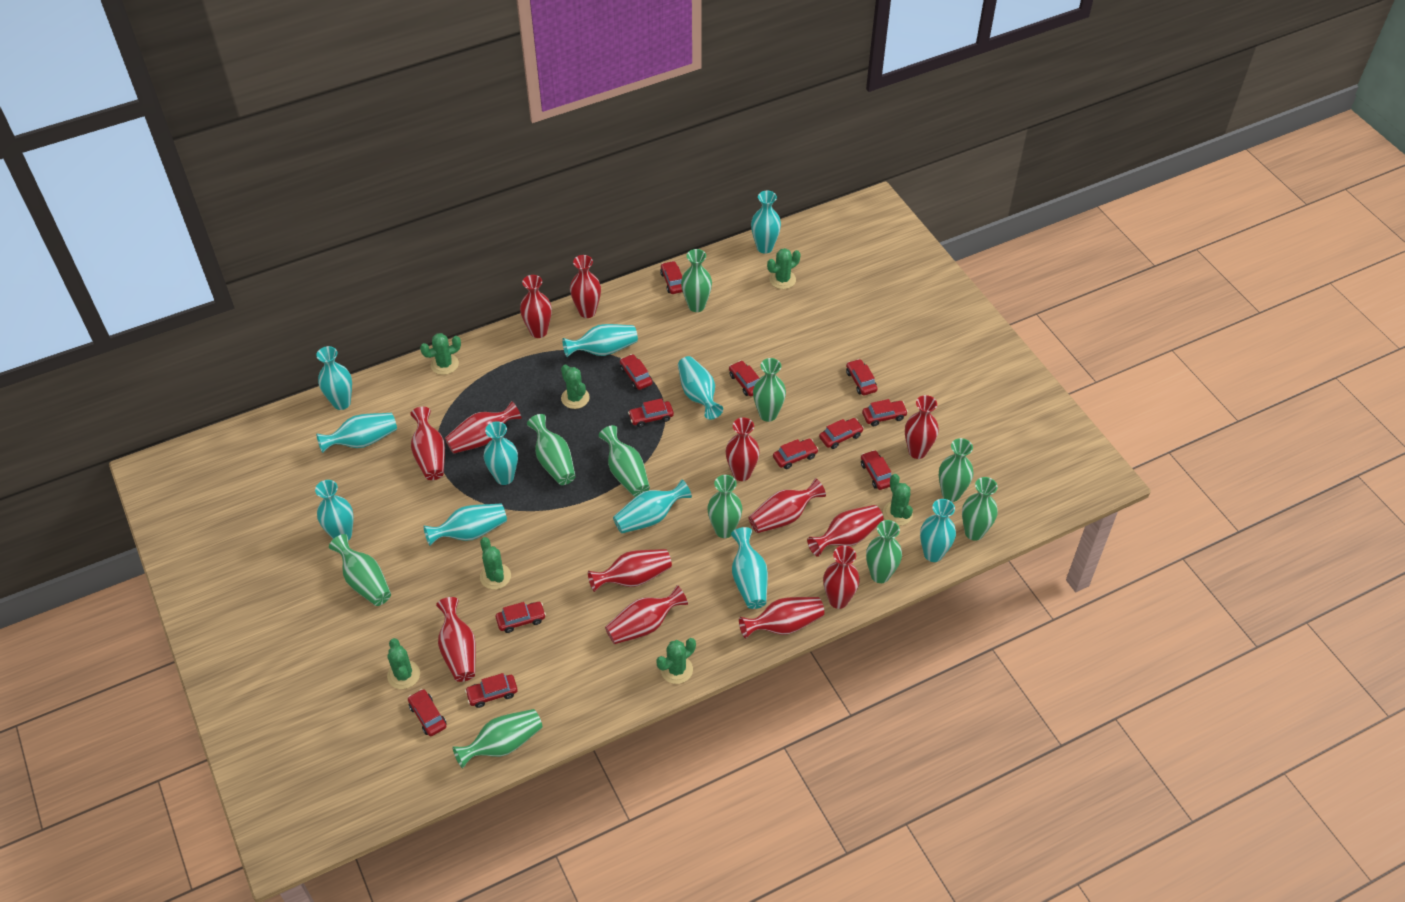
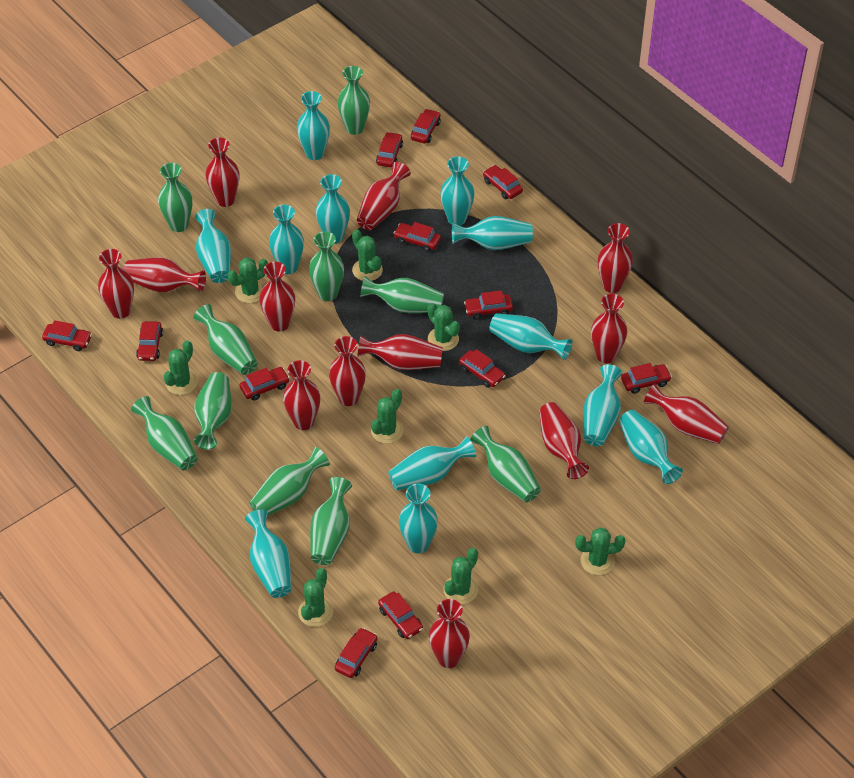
green cactus: [387,638,420,689] [420,333,461,375] [480,537,511,589] [561,364,590,409] [656,638,696,684] [767,248,800,289] [883,474,913,526] = 7 -> [164,340,198,395] [228,257,268,303] [298,568,333,627] [352,229,383,281] [371,389,404,444] [427,303,460,351] [443,548,478,604] [575,527,625,575] = 8
turquoise vase: [315,480,354,541] [316,346,352,410] [316,413,397,453] [423,504,507,546] [484,421,518,485] [562,324,638,357] [613,479,692,533] [678,356,723,420] [731,527,768,609] [751,191,781,254] [920,499,956,562] = 11 -> [195,209,231,283] [245,509,292,598] [269,205,304,274] [297,91,330,160] [316,174,350,244] [388,436,476,490] [399,484,438,553] [440,156,475,226] [452,216,533,250] [489,313,572,360] [583,364,622,446] [619,410,683,484] = 12

